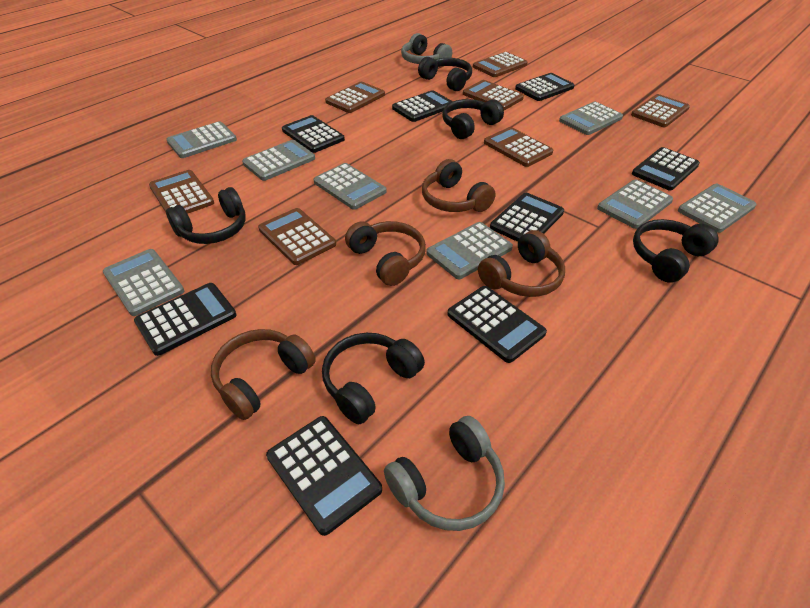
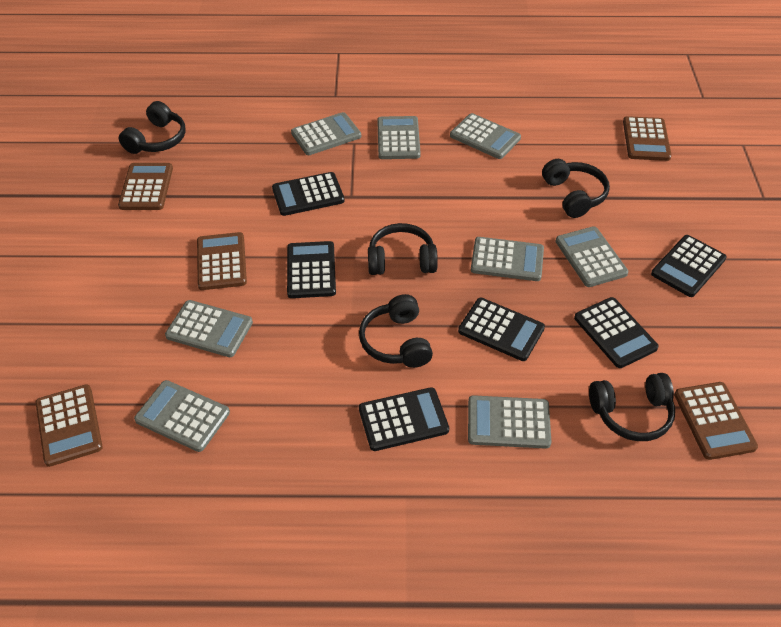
black calculator: [134,283,237,356] [266,416,382,536] [282,115,345,153] [392,90,453,122] [447,286,547,363] [490,193,564,242] [515,73,574,101] [632,147,700,191] = 8 -> [272,172,344,216] [287,241,336,298] [359,387,449,451] [458,298,545,361] [574,297,659,368] [651,235,726,297] = 6
brown calculator: [149,170,214,214] [258,208,336,265] [325,82,385,113] [463,80,524,110] [473,52,528,77] [484,127,553,167] [631,94,690,127] = 7 -> [35,384,103,467] [118,163,173,210] [197,232,247,290] [623,116,672,161] [674,382,758,460] = 5
brown headphones: [211,329,316,420] [345,221,426,286] [422,159,496,212] [478,230,565,297] = 4 -> none = 0
grey headphones: [384,416,505,531] [401,33,452,64] = 2 -> none = 0

